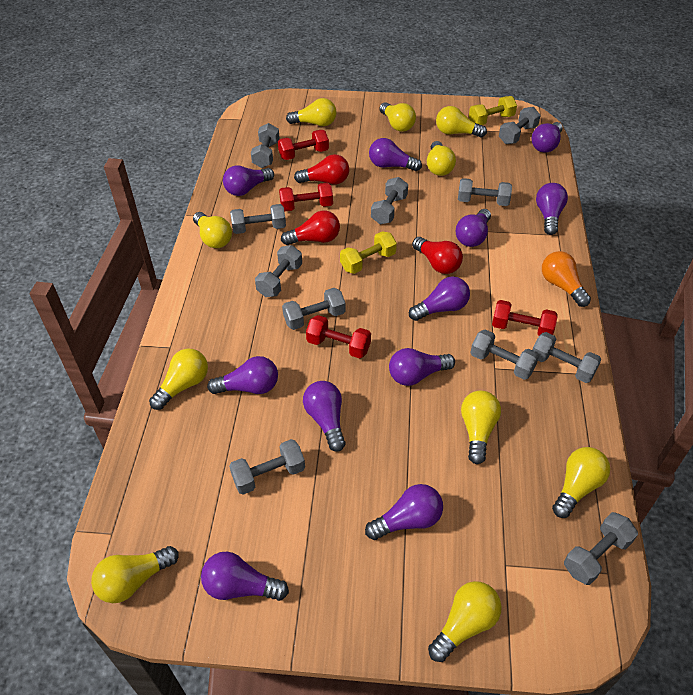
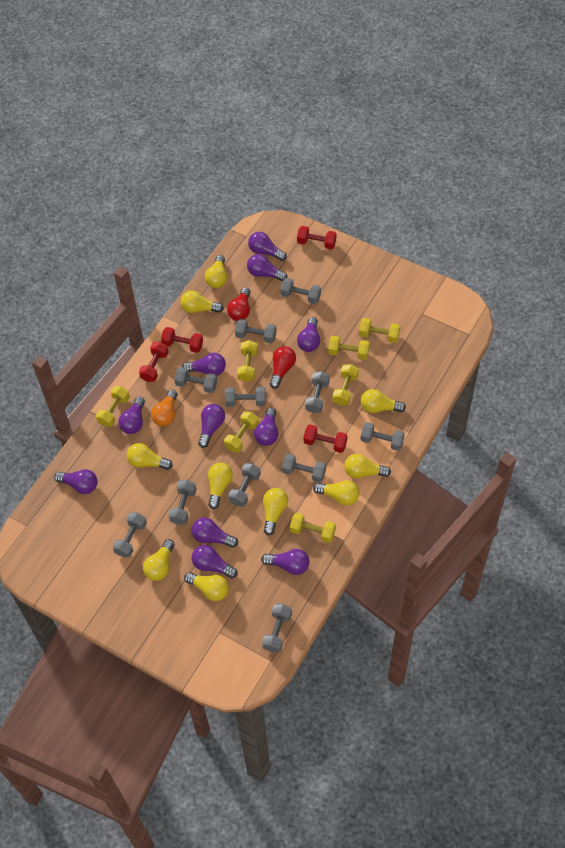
red light bulb: [281,210,340,245] [294,154,349,185] [412,237,463,274] = 3 -> [227,287,251,321] [270,346,296,388] = 2
yellow dumbbell: [340,231,397,274] [469,96,517,125] = 2 -> [96,386,130,427] [224,411,259,453] [237,340,258,382] [290,513,336,543] [328,336,370,360] [333,364,359,406] [359,318,400,343] = 7

